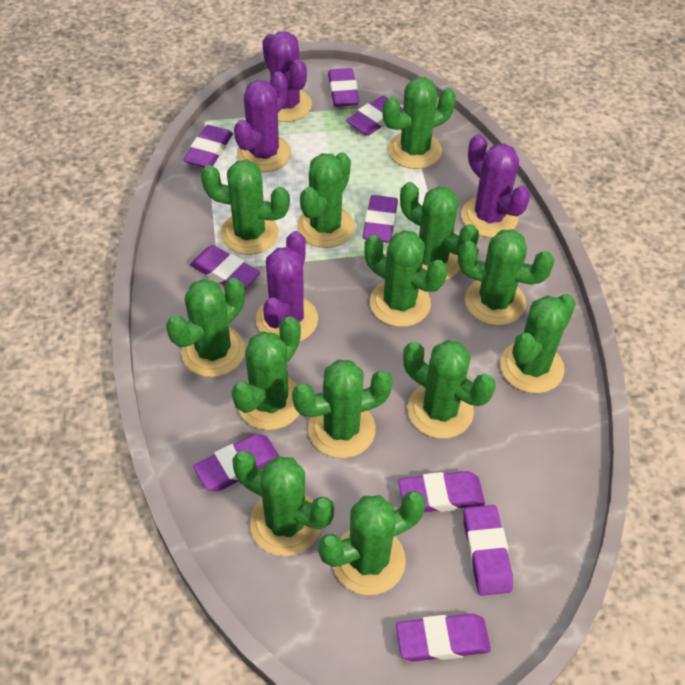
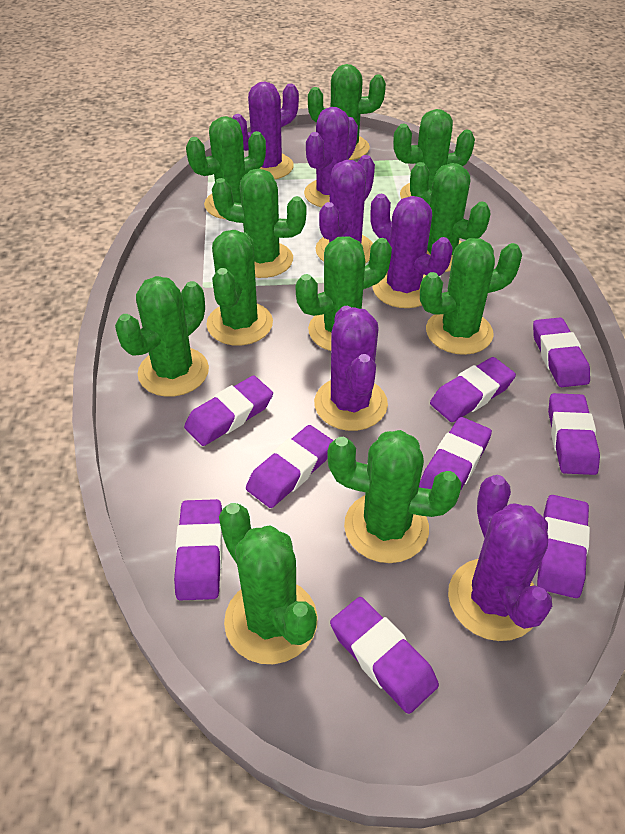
green cactus: [166,278,245,377] [201,160,290,255] [231,317,301,430] [232,451,334,556] [292,360,393,458] [297,152,355,248] [318,491,426,595] [364,230,447,327] [383,77,456,169] [400,182,479,280] [403,340,496,439] [458,229,555,326] [500,294,576,393] = 13 -> [115,276,209,397] [186,116,266,219] [206,230,273,346] [212,169,307,278] [219,503,318,664] [296,236,392,351] [308,64,386,160] [327,430,462,563] [393,109,475,199] [410,162,490,272] [420,238,522,355] = 11
purple cactus: [234,72,291,172] [256,231,318,341] [262,31,312,122] [461,134,531,238] = 4 -> [233,81,299,179] [304,107,358,207] [314,306,388,431] [315,155,375,263] [370,194,453,308] [448,475,552,641] = 6

